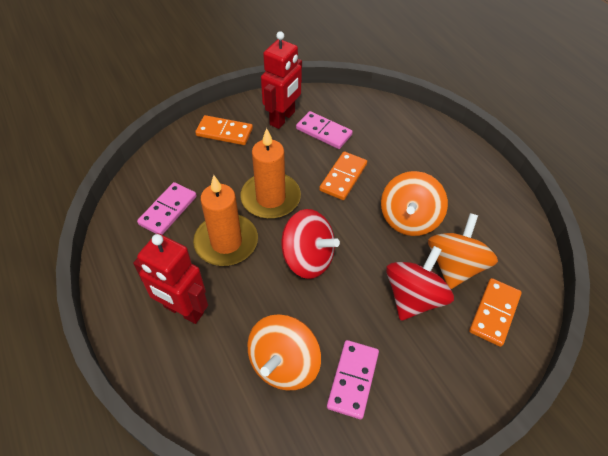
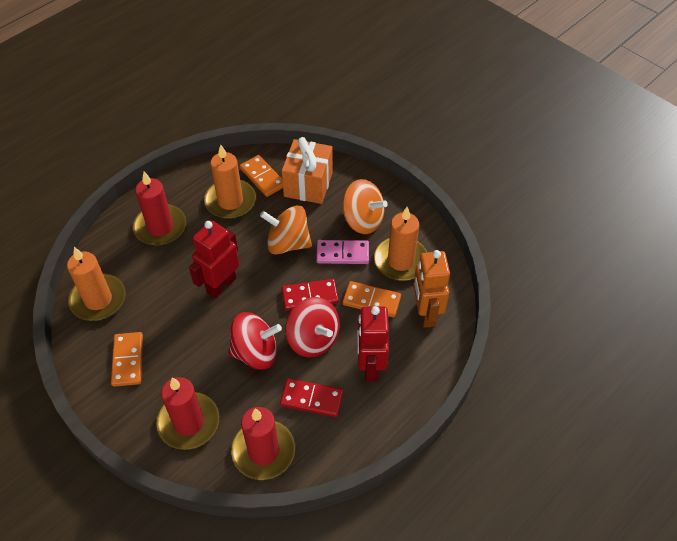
orange candle: [193,175,258,266] [240,128,301,219] = 2 -> [67,247,126,321] [204,145,256,219] [374,207,427,281] = 3
orange gift: none = 0 -> [282,137,333,204] = 1
orange robot: none = 0 -> [413,250,450,328] = 1
orange spinning top: [248,314,321,390] [381,171,448,236] [428,213,498,289] = 3 -> [260,205,312,255] [342,179,388,234] = 2
pink domino: [137,182,197,235] [296,111,353,149] [327,340,379,419] = 3 -> [316,240,369,264] = 1
red candle: none = 0 -> [133,172,186,246] [156,377,219,450] [231,407,295,480] = 3
red domino: none = 0 -> [280,378,343,417] [282,279,339,311] = 2

